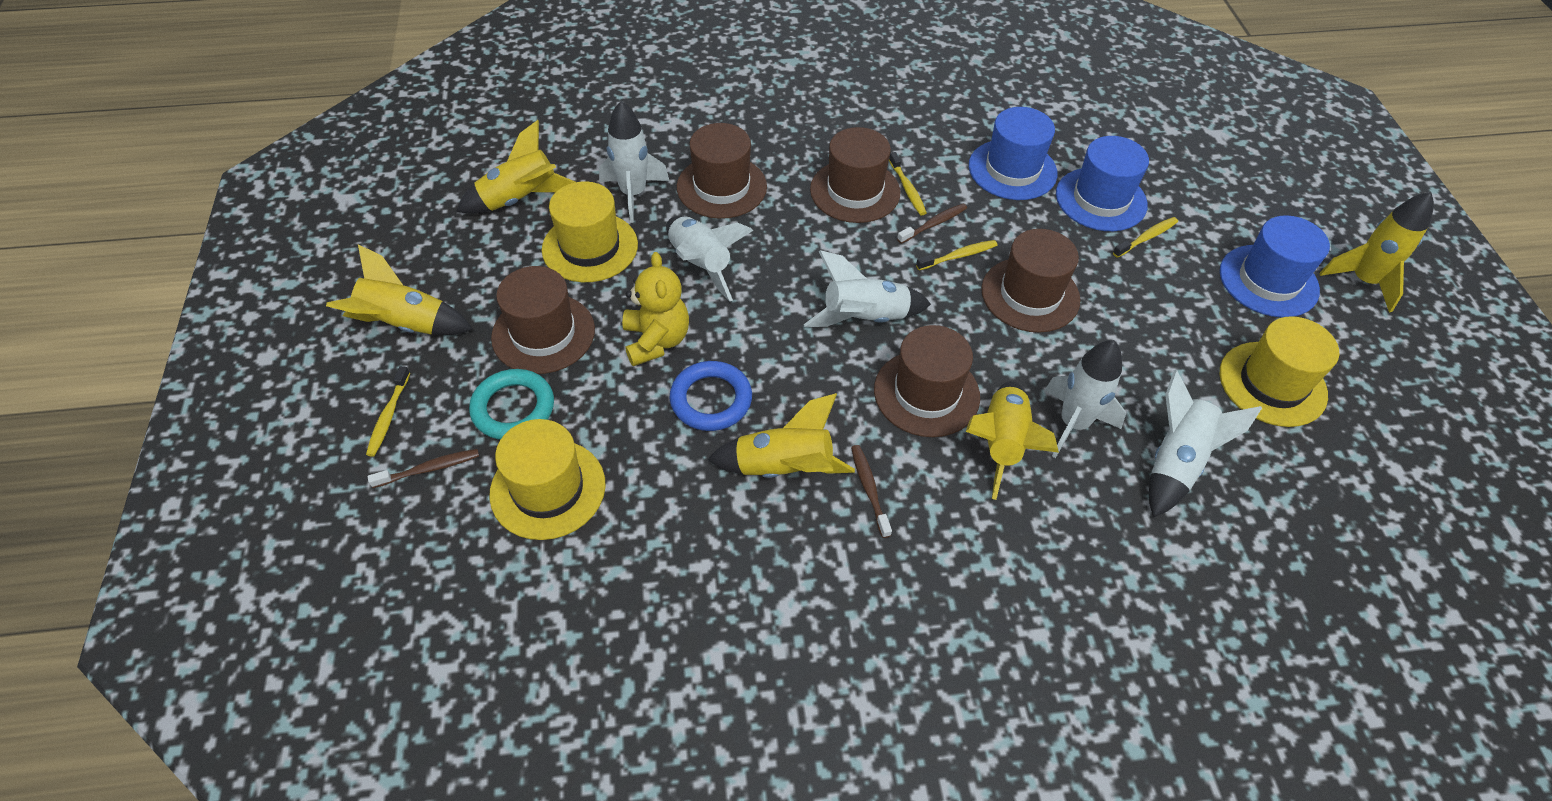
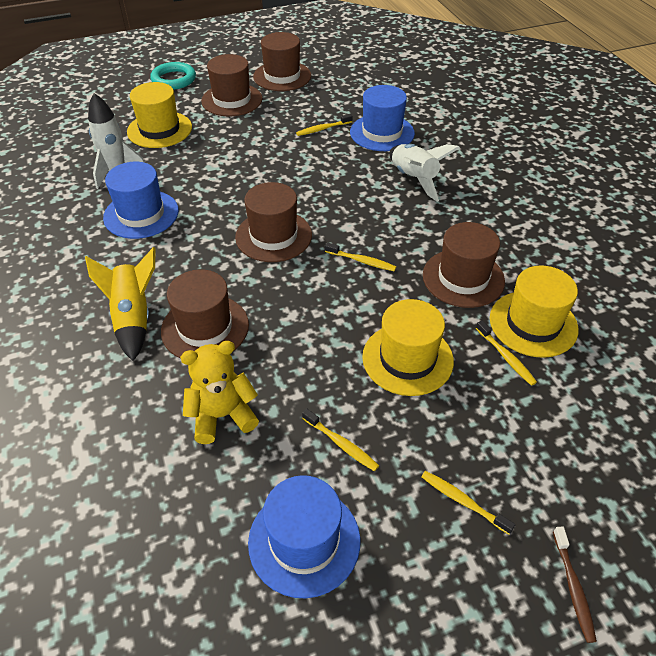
blue ring: [670,361,752,431] = 1 -> none = 0
brown toothbrush: [368,449,479,488] [851,445,892,538] [897,203,967,244] = 3 -> [553,527,597,643] = 1
white rocket: [599,101,670,223] [666,216,753,302] [804,250,931,327] [1045,340,1126,458] [1149,370,1262,518] = 5 -> [88,93,145,189] [389,144,460,202] = 2
yellow rocket: [326,244,473,335] [456,120,575,214] [707,393,855,478] [966,381,1059,500] [1319,192,1434,313] = 5 -> [85,247,156,361] = 1
yellow toothbrush: [366,366,410,457] [889,152,927,215] [916,240,997,270] [1113,217,1178,258] = 4 -> [296,114,352,136] [302,409,379,471] [325,242,396,271] [421,471,515,534] [476,321,537,386] = 5

